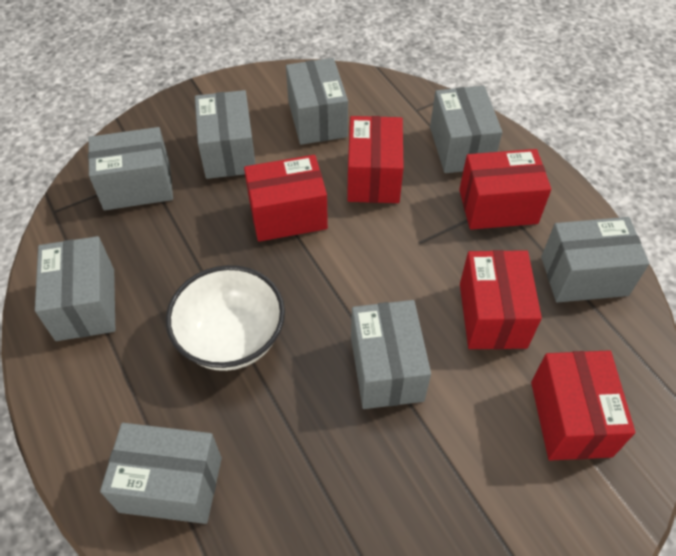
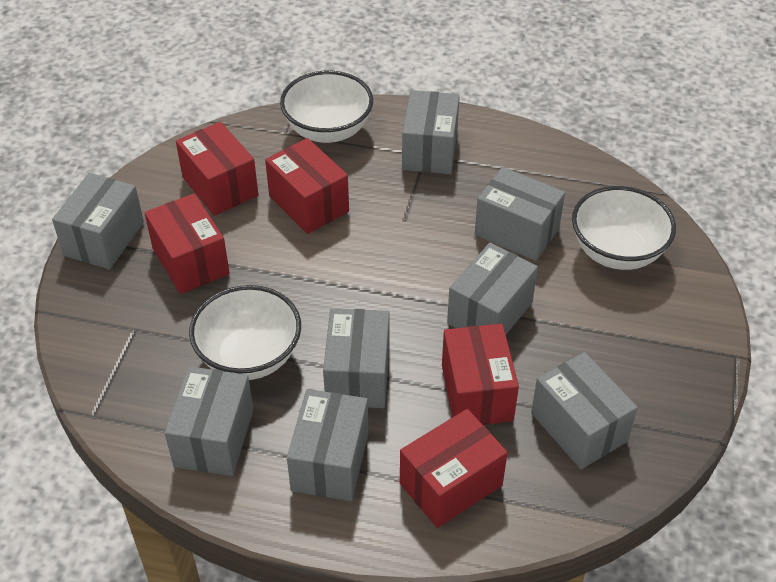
white bowl: [166,265,285,371] = 1 -> [189,285,301,380] [280,71,373,143] [572,186,676,270] = 3

